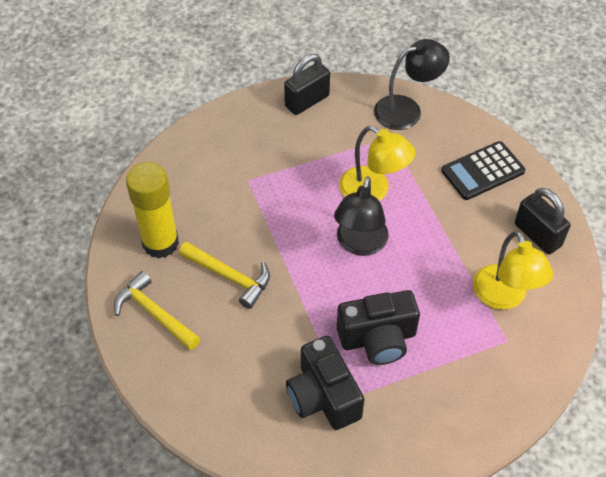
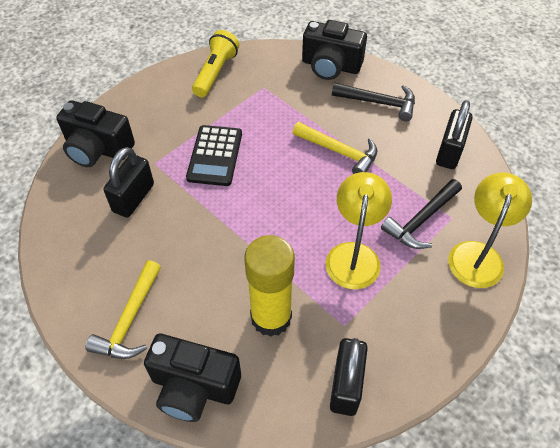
black camera: [286,336,365,430] [337,290,420,365] = 2 -> [56,100,135,167] [144,334,241,422] [302,20,367,80] = 3
black hammer: none = 0 -> [332,83,415,121] [381,179,462,249] = 2
black lamp: [334,176,389,256] [374,39,450,130] = 2 -> none = 0
black padlock: [284,54,330,115] [515,188,570,254] = 2 -> [103,147,154,218] [330,338,368,416] [436,100,472,169] = 3
yellow flashlight: none = 0 -> [192,30,239,97] = 1

